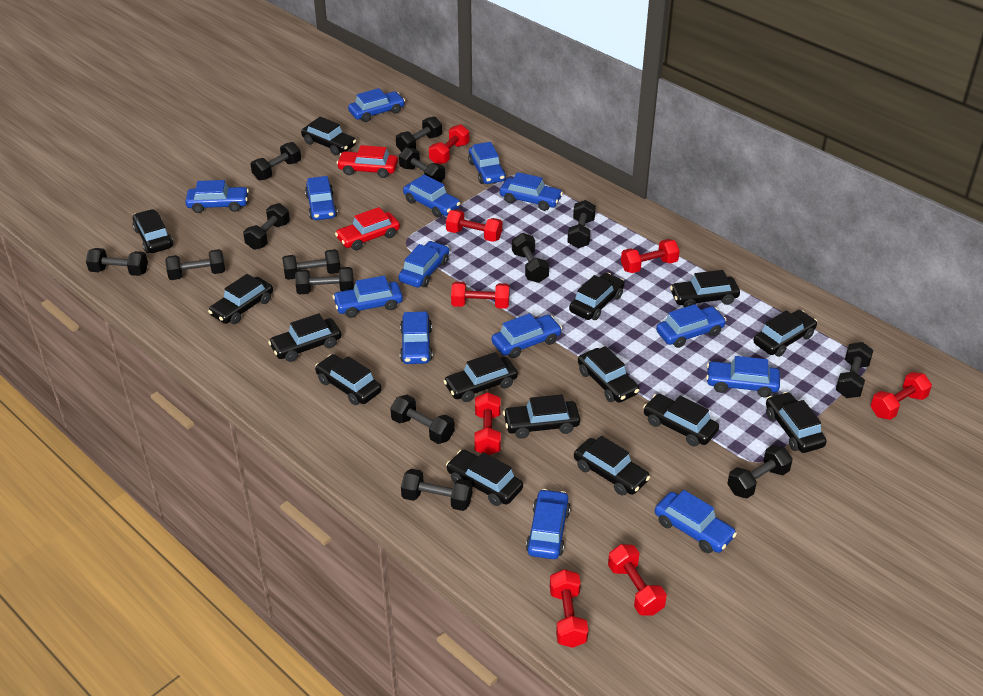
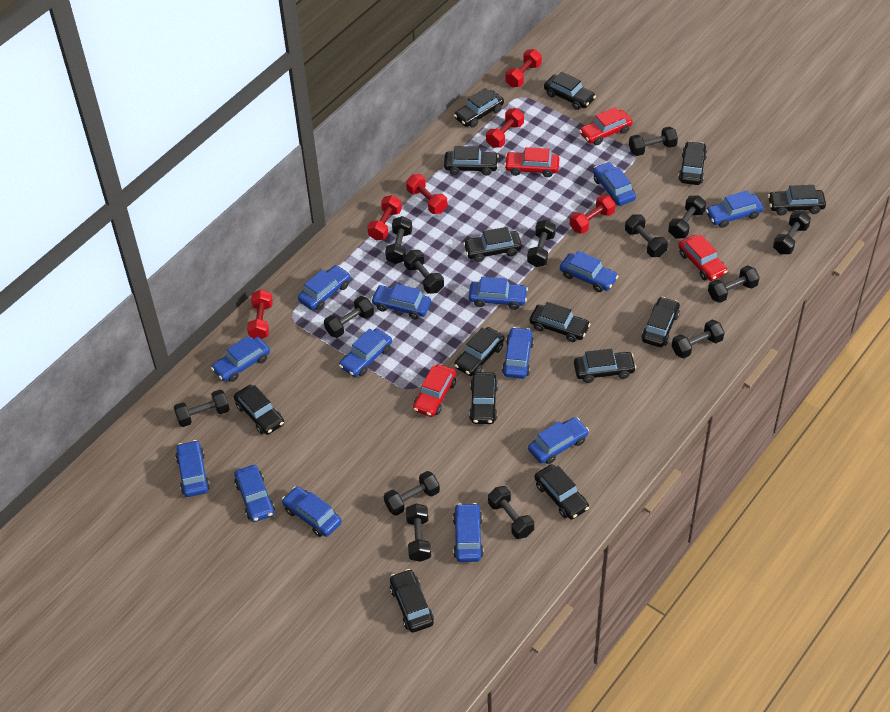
black car: [133,209,173,253] [208,274,273,324] [268,313,341,362] [301,117,356,155] [315,354,382,405] [444,352,518,402] [446,450,523,506] [503,394,580,439] [569,273,625,320] [574,436,650,496] [578,346,639,403] [643,394,719,446] [670,270,740,307] [754,310,817,357] [766,392,827,453] = 15 -> [234,385,284,435] [390,569,434,633] [444,146,499,175] [454,88,504,128] [454,327,505,376] [463,227,522,262] [469,372,498,424] [530,302,590,342] [534,464,589,520] [544,72,596,110] [574,349,636,383] [642,297,680,347] [678,141,707,185] [768,185,826,216] = 14
red car: [335,207,400,250] [337,145,398,178] = 2 -> [413,364,456,417] [504,147,560,177] [579,107,632,145] [678,235,727,281] = 4
red dumbbell: [429,124,469,164] [446,209,502,242] [451,281,510,309] [474,392,501,455] [550,569,588,648] [608,544,667,616] [621,239,680,273] [871,372,932,420] = 8 -> [247,289,273,339] [367,195,402,241] [406,174,448,214] [486,108,524,148] [505,49,542,87] [570,195,615,234] = 6

